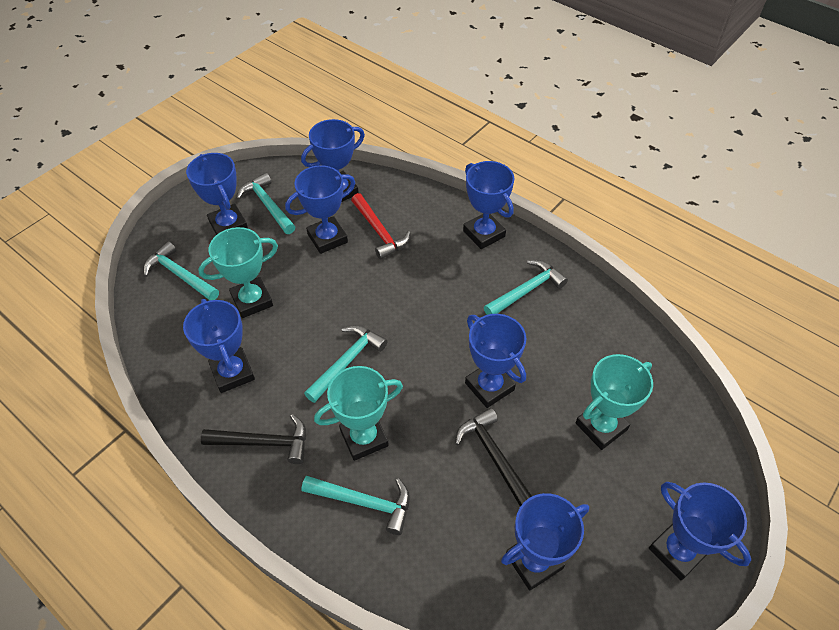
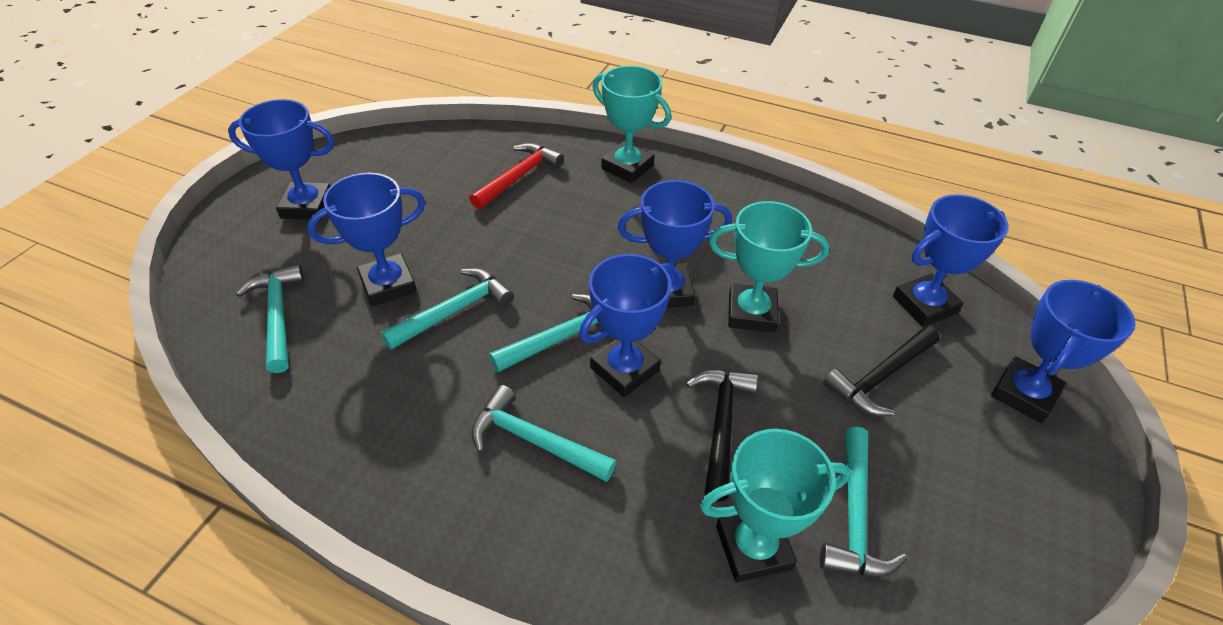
blue trophy: [183,299,255,393] [186,153,248,235] [285,165,355,254] [301,119,365,202] [463,161,514,249] [465,314,527,408] [501,493,589,590] [649,482,751,580] = 8 -> [228,99,334,220] [307,173,425,306] [579,254,675,397] [618,180,732,308] [893,194,1009,327] [991,280,1136,423] = 6

